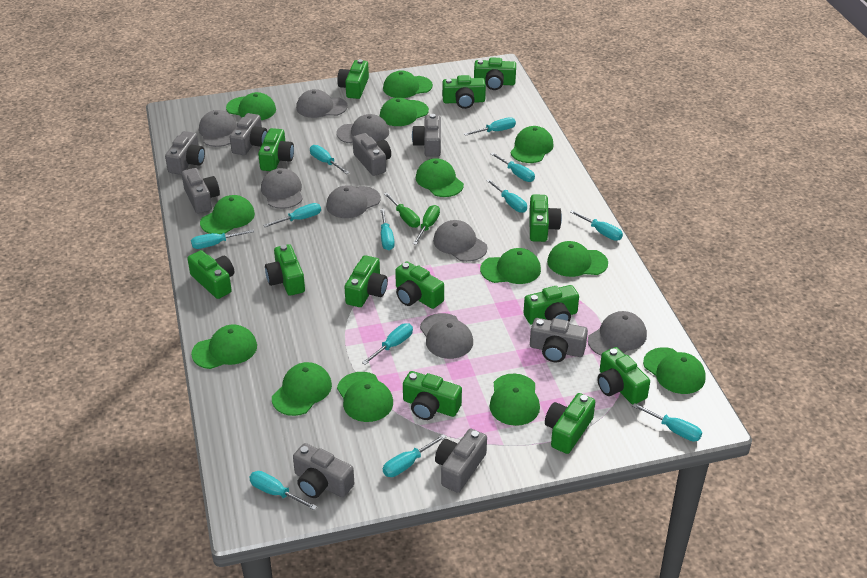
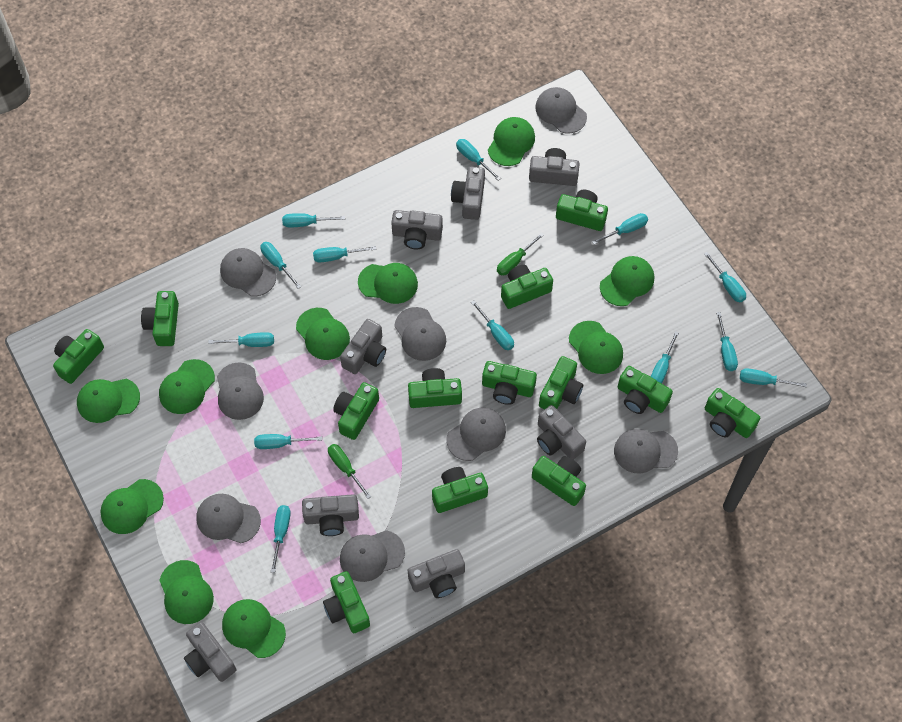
green cap: [191,324,257,369] [200,195,255,234] [226,92,276,120] [272,362,332,416] [337,372,393,422] [380,97,429,126] [383,70,433,98] [416,158,464,197] [480,248,541,284] [490,373,540,426] [510,126,554,163] [547,241,608,277] [643,347,706,394] = 13 -> [77,379,140,423] [100,479,164,534] [159,359,215,414] [159,560,214,624] [222,599,286,658] [296,308,350,360] [358,263,418,304] [488,117,535,166] [569,321,623,374] [600,256,654,306] = 10
turquoise screwdriver: [191,229,254,249] [249,471,317,510] [263,203,321,227] [310,145,349,174] [362,323,413,365] [380,209,395,250] [383,434,446,477] [464,117,516,136] [486,179,527,213] [491,153,535,182] [570,210,623,241] [633,403,702,441] = 12 -> [208,332,274,347] [254,434,322,449] [260,242,301,289] [271,505,291,573] [282,213,345,227] [313,246,376,262] [456,139,501,181] [471,301,514,350] [592,213,648,245] [651,331,679,384] [704,252,746,302] [716,312,738,371] [740,368,807,387] = 13

